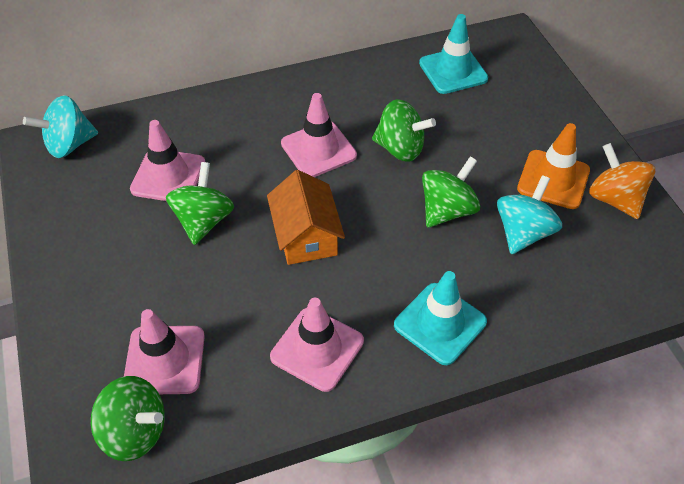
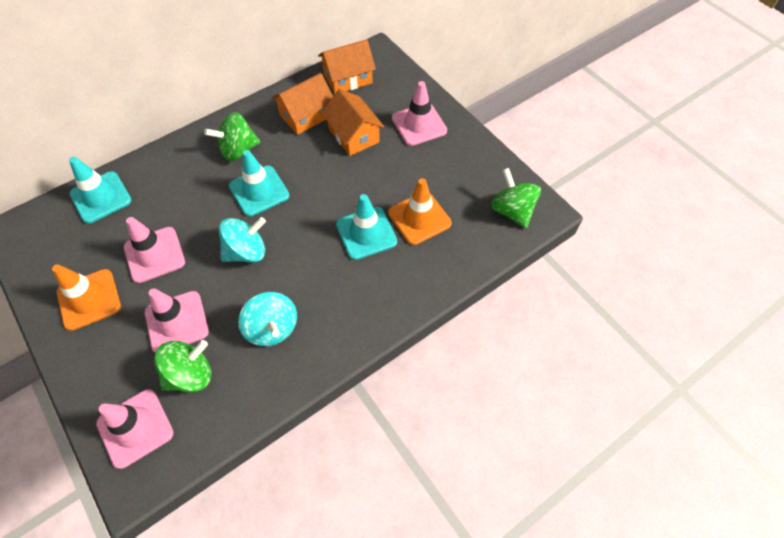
green spinning top: [91,376,165,461] [166,162,234,245] [372,99,436,162] [422,156,480,228] = 4 -> [154,340,212,392] [204,112,260,161] [491,168,541,228] = 3
orange house: [267,170,345,265] = 1 -> [271,73,333,135] [318,39,376,94] [321,89,384,156] = 3
orange spinning top: [589,143,655,219] = 1 -> none = 0
orange traffic cone: [517,123,590,209] = 1 -> [52,264,121,331] [388,178,452,245] = 2
turquoise traffic cone: [394,271,487,365] [419,14,488,94] = 2 -> [69,157,131,223] [229,150,290,216] [336,194,397,260] = 3

